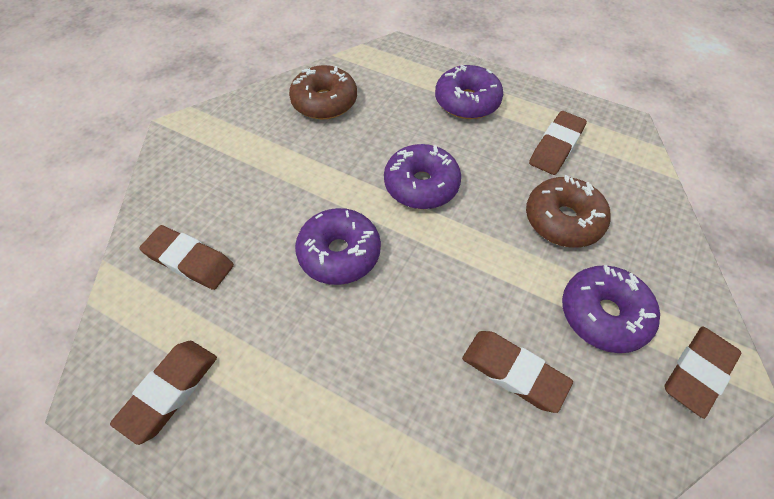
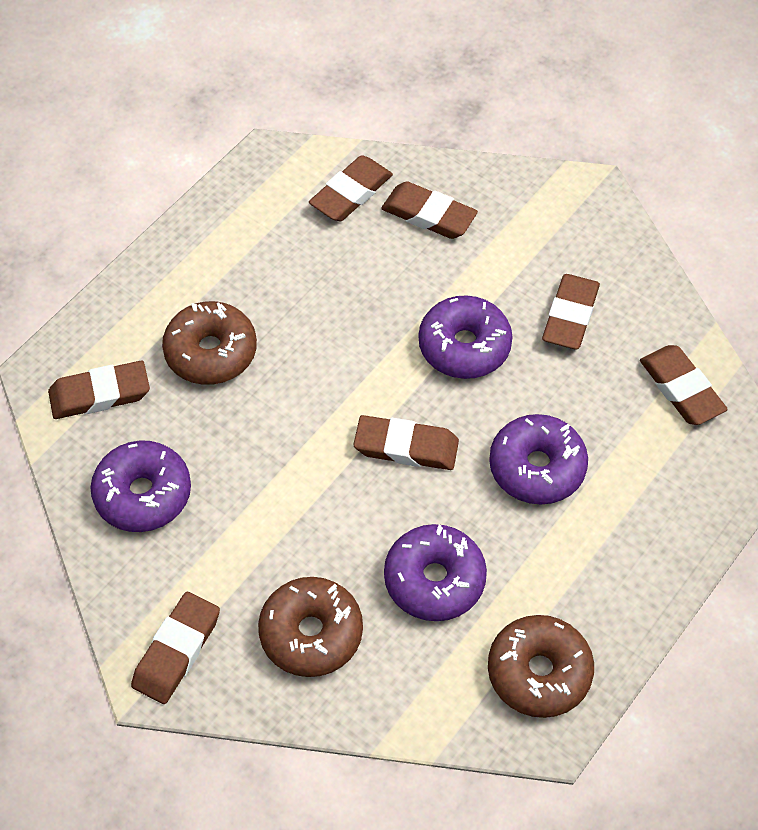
brown donut: [289,65,357,119] [526,175,611,248] = 2 -> [162,301,257,385] [258,577,363,677] [488,615,594,718] = 3
brown eraser: [110,341,217,445] [139,225,234,290] [462,331,573,413] [529,111,587,175] [664,326,741,419] = 5 -> [48,361,150,419] [131,592,220,704] [309,155,393,221] [354,415,459,470] [381,181,478,239] [542,274,600,350] [640,345,728,425] = 7

